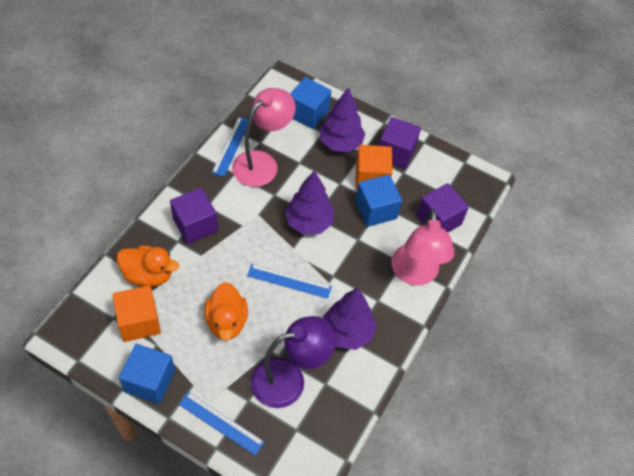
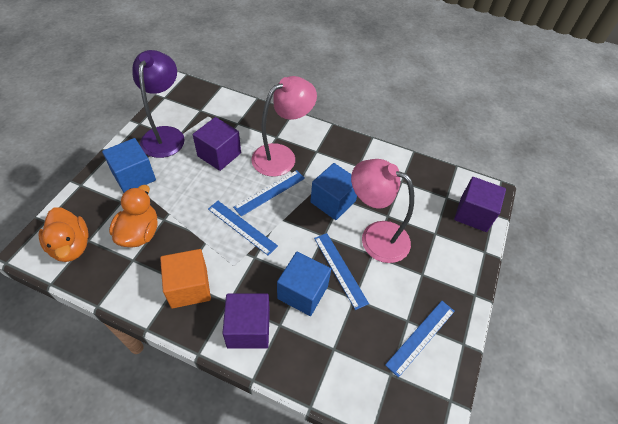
blue ruler: [179,392,264,455] [212,117,248,177] [247,264,332,299] = 3 -> [208,201,278,256] [233,170,305,216] [314,233,369,310] [385,301,455,378] = 4
orange cube: [112,285,161,342] [356,145,393,190] = 2 -> [160,249,211,309] = 1
purple tree: [285,170,335,234] [319,87,365,152] [323,287,377,350] = 3 -> none = 0

